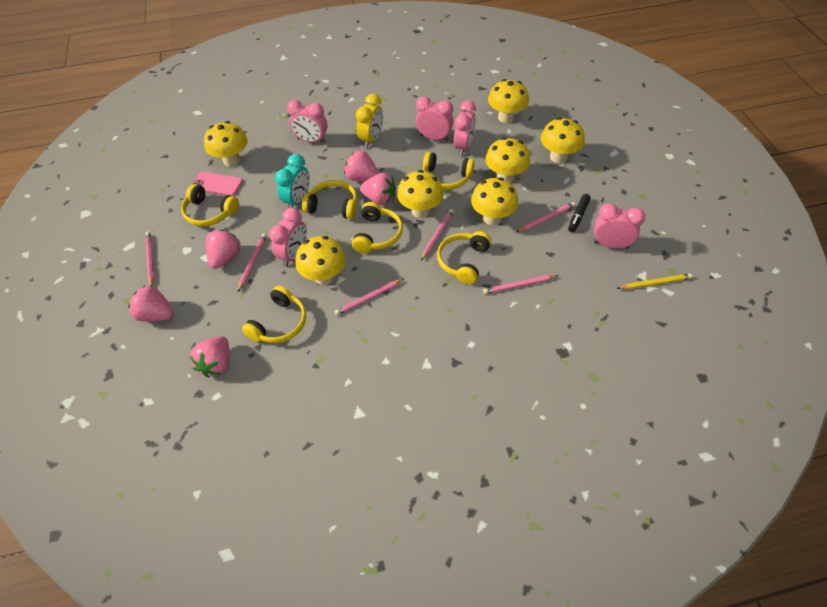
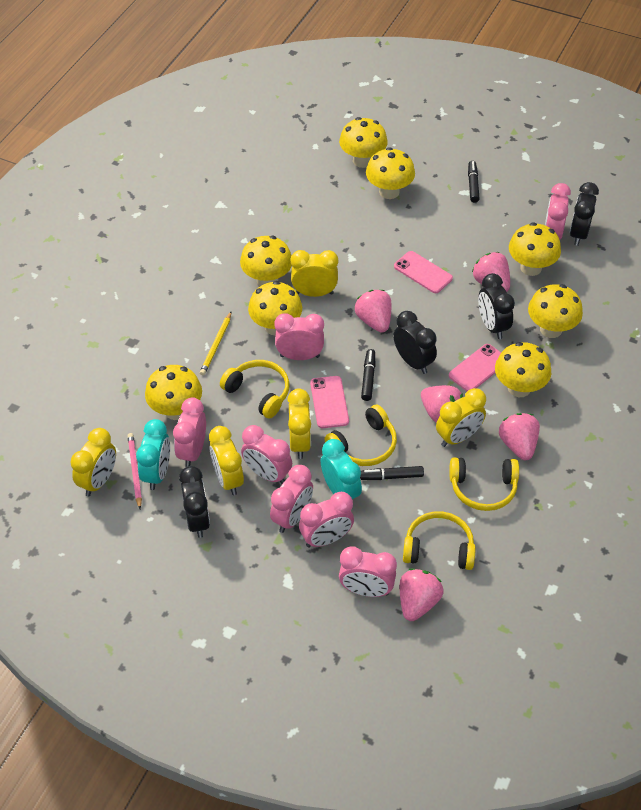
black clock: none = 0 -> [179,466,210,538] [393,311,437,374] [478,273,515,339] [570,182,599,246] = 4
black marker: [568,194,591,232] = 1 -> [360,466,424,480] [361,349,375,401] [468,161,480,203] = 3
pink clock: [269,208,307,267] [287,100,327,143] [416,96,453,141] [454,101,476,156] [594,203,645,249] = 5 -> [173,397,206,467] [241,425,292,484] [270,465,313,533] [274,313,324,360] [299,492,354,548] [339,547,397,597] [545,183,571,240] = 7
pink pencil: [145,231,154,286] [238,233,267,292] [335,279,404,315] [421,209,454,260] [483,275,559,294] [517,202,575,232] = 6 -> [127,433,142,509] = 1
pink phone: [193,172,243,196] = 1 -> [310,376,349,428] [394,251,453,293] [449,344,501,391] = 3
turquoise clock: [275,154,310,208] = 1 -> [136,419,170,490] [321,439,362,499] = 2
yellow clock: [356,94,383,148] = 1 -> [71,428,116,496] [209,426,244,495] [287,388,311,459] [291,250,338,297] [436,388,486,447] = 5
yellow headphones: [181,184,239,226] [242,286,306,343] [302,180,357,219] [352,202,403,253] [423,152,475,190] [437,231,491,285] = 6 -> [220,360,289,418] [325,404,397,466] [403,511,476,570] [449,457,519,511] = 4
yellow mushroom: [204,121,248,167] [295,236,346,285] [397,170,444,218] [471,177,518,225] [485,137,530,183] [488,79,529,123] [541,117,585,163] = 7 -> [145,365,202,420] [240,236,292,286] [248,281,302,335] [339,117,388,168] [366,147,415,199] [495,342,551,397] [509,222,561,276] [528,284,583,338] = 8

